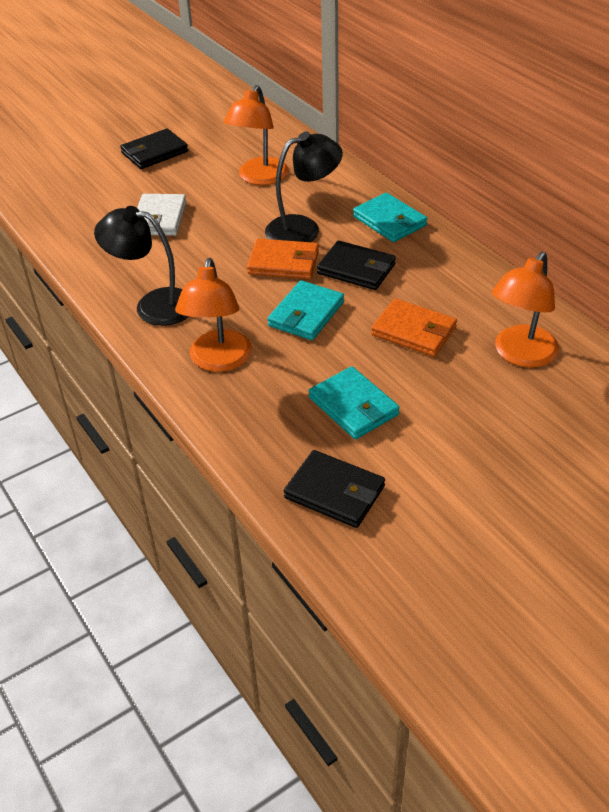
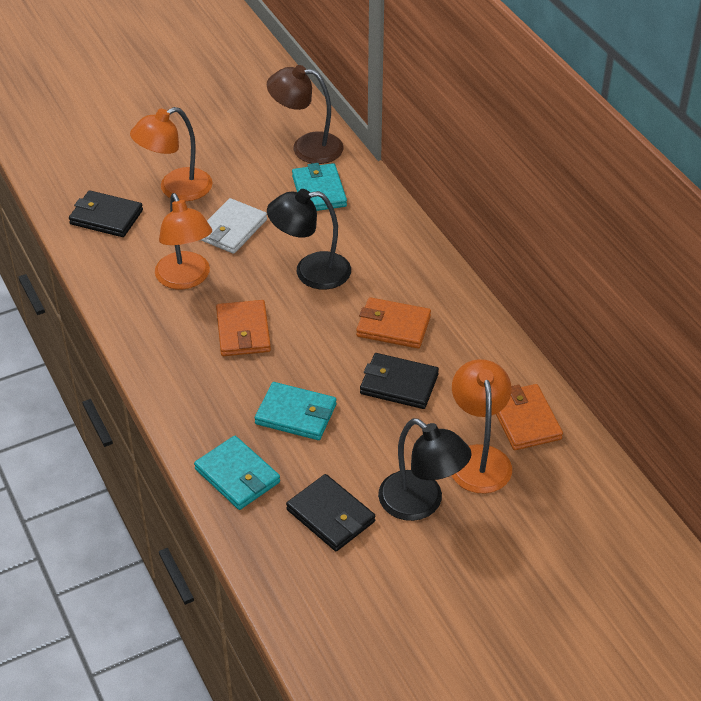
brown lamp: none = 0 -> [267,65,343,164] = 1
orange wallet: [247,239,319,279] [371,299,457,357] = 2 -> [216,300,271,356] [356,297,431,349] [496,384,563,450] = 3

